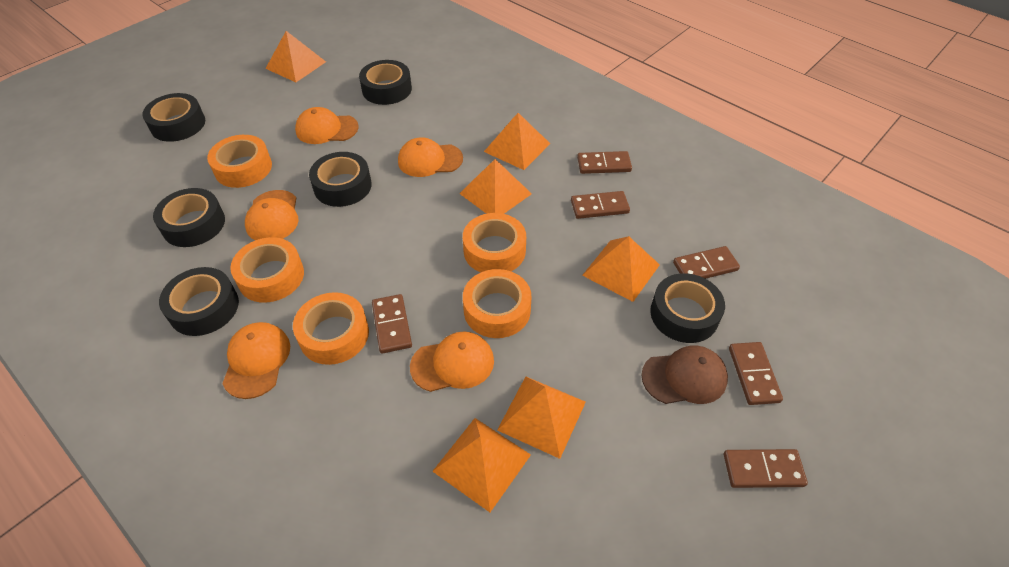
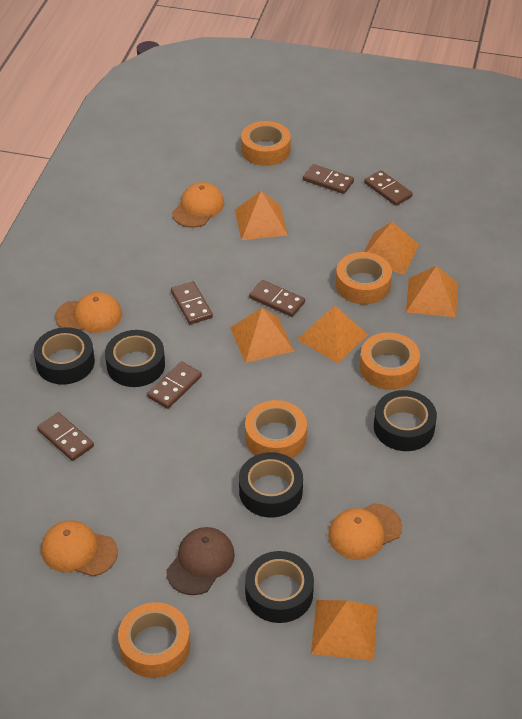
black tape: [142,93,205,142] [153,188,225,247] [159,267,239,336] [309,152,372,207] [359,60,412,105] [650,273,725,343] = 6 -> [34,327,95,385] [105,330,165,387] [239,452,303,518] [245,551,314,623] [374,390,437,451] = 5
orange cap: [222,322,290,399] [245,190,299,240] [295,107,358,144] [398,137,463,177] [410,332,494,392] = 5 -> [41,520,118,576] [55,292,122,333] [172,182,225,228] [328,503,402,560] = 4

